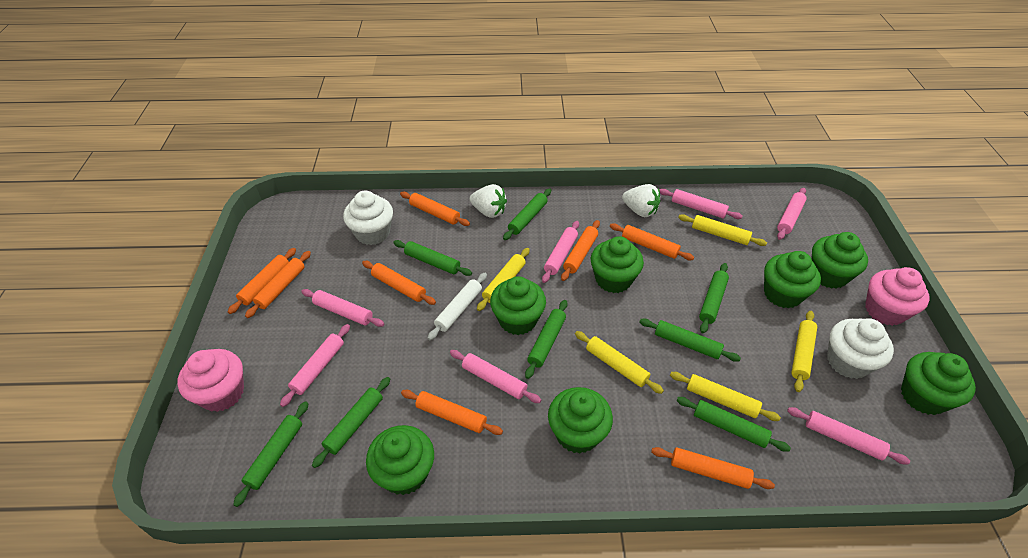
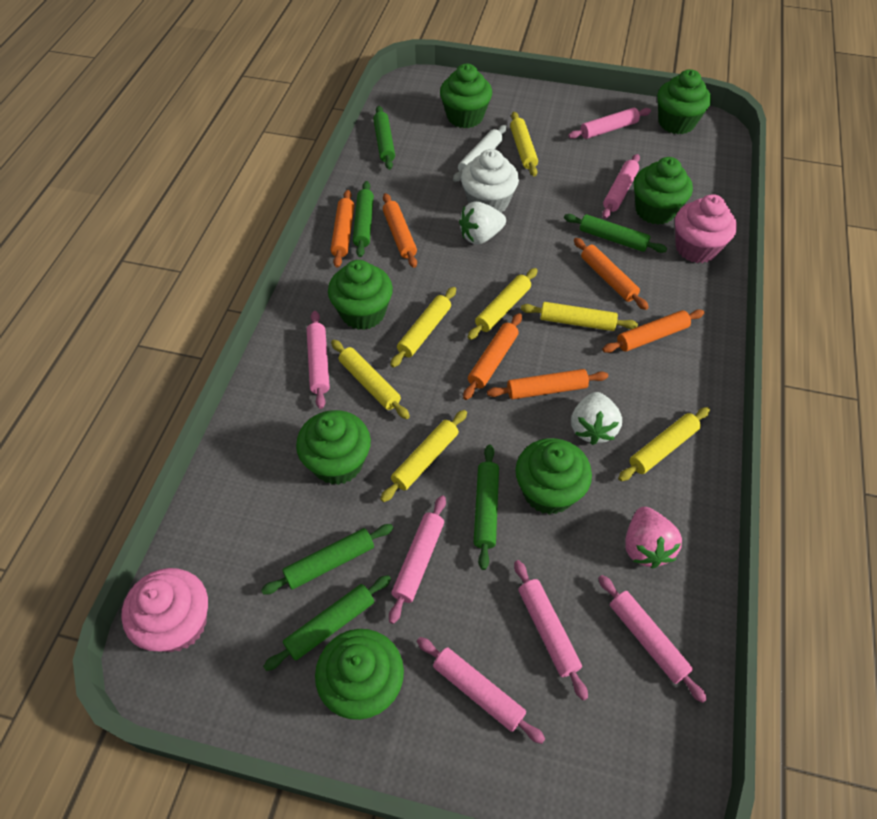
green rolling pin: [233,401,309,507] [312,377,390,468] [393,240,472,276] [503,189,551,240] [525,300,568,379] [639,318,741,362] [676,397,791,452] [699,263,729,333] = 8 -> [261,524,393,595] [263,575,391,671] [353,181,374,257] [373,106,395,170] [474,445,499,570] [564,214,667,253] = 6
orange rolling pin: [228,248,296,314] [245,251,311,318] [362,261,436,305] [400,192,470,226] [401,390,503,435] [561,220,600,281] [610,223,694,260] [651,447,775,489] = 8 -> [331,190,354,268] [383,193,417,268] [463,313,522,400] [487,369,608,399] [574,238,649,310] [602,309,705,353] = 6
pink strawberry: none = 0 -> [625,507,682,568] = 1
white cupcake: [343,190,393,245] [827,318,894,379] = 2 -> [461,149,519,213] = 1
yellow rolling pin: [477,248,530,311] [575,331,664,394] [670,372,781,421] [678,214,767,246] [791,311,817,392] = 5 -> [331,340,410,419] [380,410,467,502] [390,287,456,367] [468,268,538,340] [510,112,538,177] [521,302,638,331] [618,407,710,481] = 7

